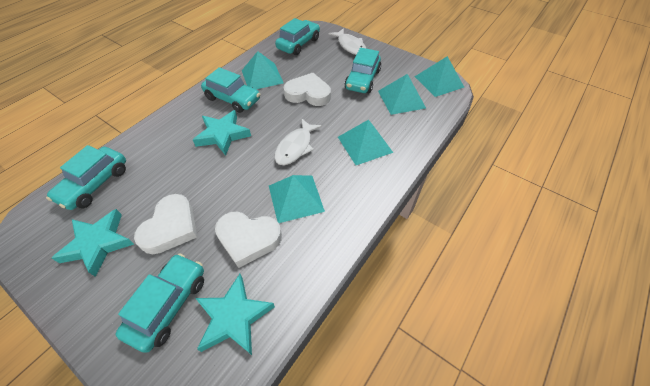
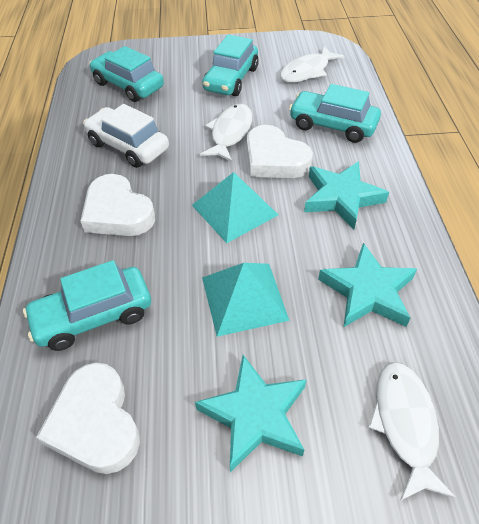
turquoise car: [46,145,126,210] [116,253,204,353] [201,67,260,113] [275,18,320,55] [345,48,381,93] = 5 -> [23,260,151,351] [89,46,164,102] [202,35,259,96] [289,84,381,143] = 4
turquoise pyramid: [242,51,284,89] [269,175,325,223] [338,120,393,165] [378,74,426,115] [414,56,464,97] = 5 -> [192,172,278,243] [202,263,290,337] = 2
white car: none = 0 -> [83,104,169,168] = 1
white fish: [274,118,322,165] [329,28,366,55] = 2 -> [200,104,252,162] [280,46,345,82] [368,362,456,501] = 3

